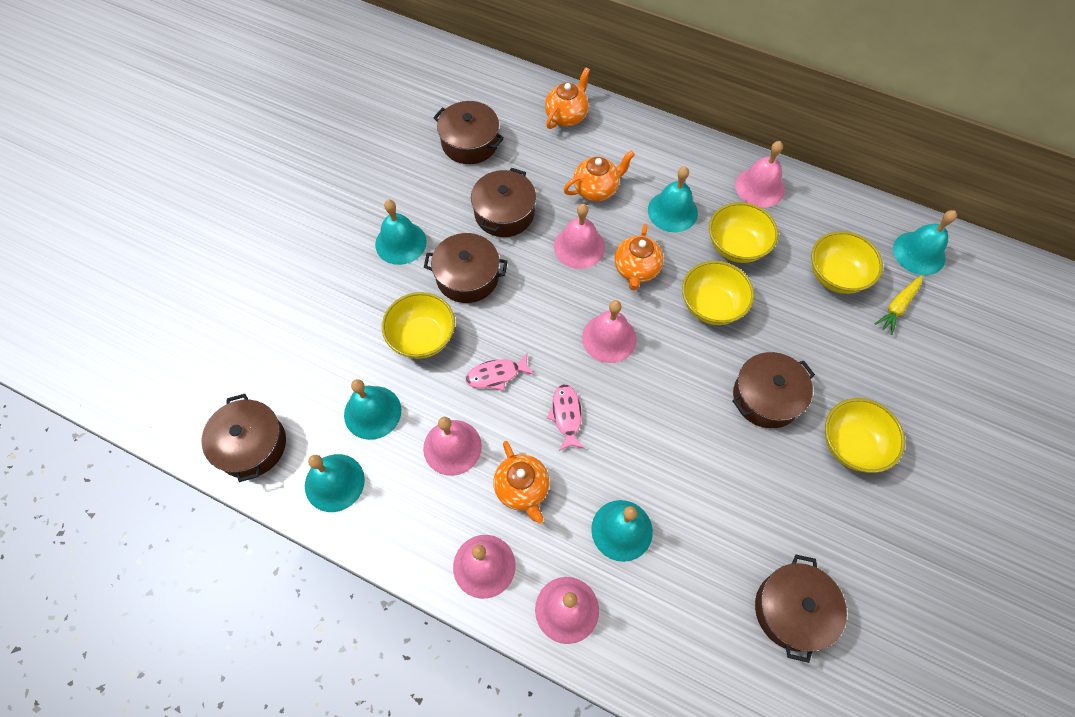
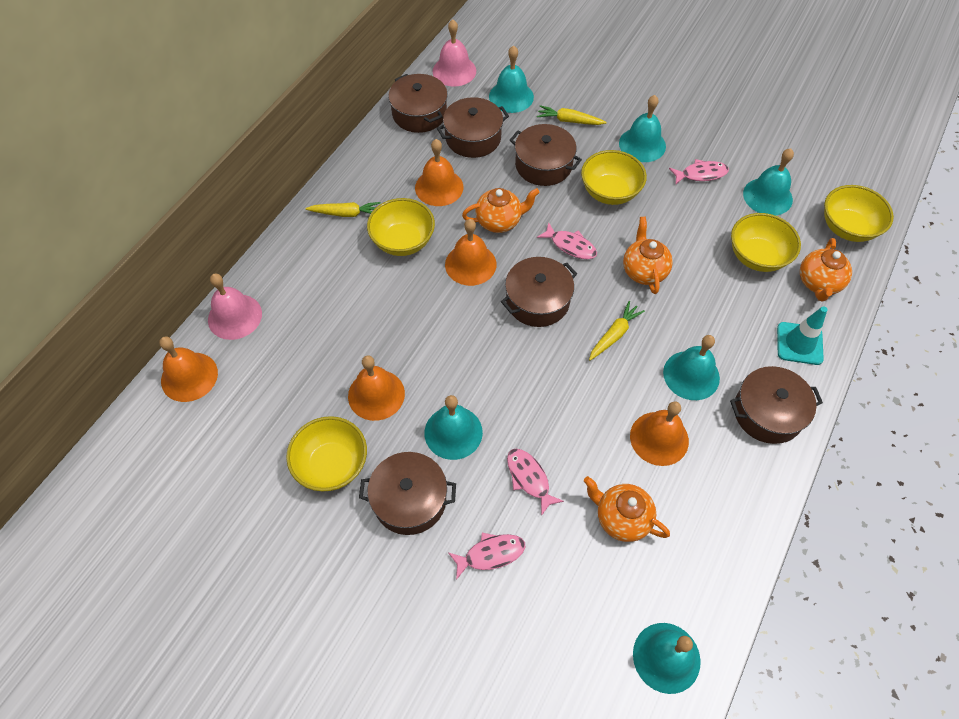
orange bell: none = 0 -> [159,336,218,402] [348,355,405,421] [415,139,463,206] [445,219,496,286] [630,402,689,466] = 5
pink bell: [423,417,482,476] [453,535,516,599] [535,577,599,644] [554,204,605,269] [582,300,637,363] [735,141,785,207] = 6 -> [208,273,262,340] [433,19,476,87] = 2
pink fish: [465,353,534,391] [547,384,585,451] = 2 -> [448,533,525,580] [507,449,564,516] [537,222,597,259] [669,159,729,185] = 4
turquoise traffic cone: none = 0 -> [777,306,827,365] = 1
yellow carrot: [875,275,923,335] = 1 -> [306,202,381,217] [537,105,607,125] [589,301,645,360] = 3

